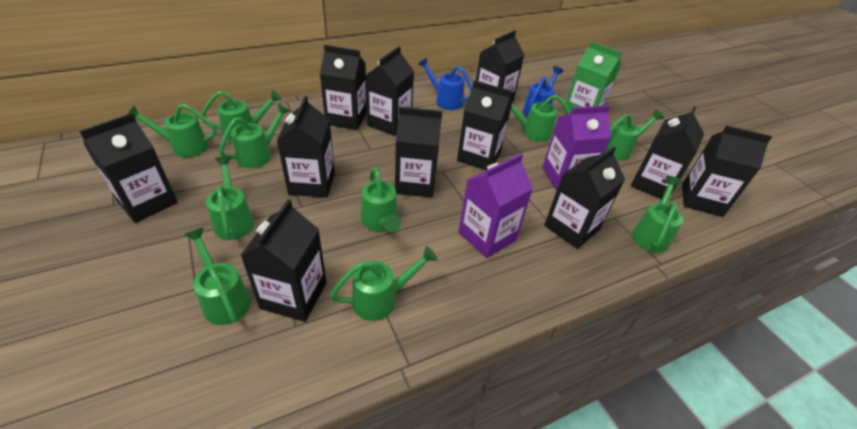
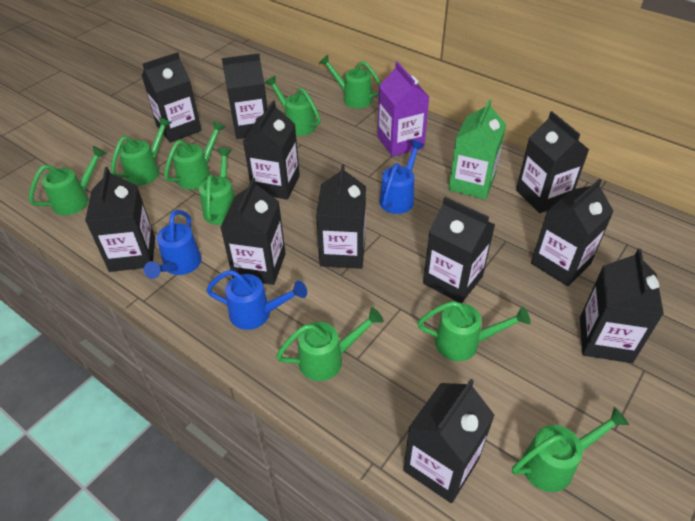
blue watering can: [418,58,472,110] [523,66,563,117] = 2 -> [144,210,202,279] [206,270,307,330] [379,140,424,214] = 3
green watering can: [128,104,217,157] [184,228,251,325] [201,90,282,142] [206,156,254,240] [219,104,290,168] [330,246,438,321] [361,167,401,232] [511,95,570,142] [604,110,664,161] [632,176,684,253] = 10 -> [29,146,107,215] [111,117,172,185] [164,121,226,190] [199,148,235,225] [265,76,321,136] [276,307,384,381] [319,55,381,108] [417,301,530,361] [512,407,629,492] = 9
purple carton: [459,154,533,258] [542,105,611,191] = 2 -> [378,62,429,157] = 1

